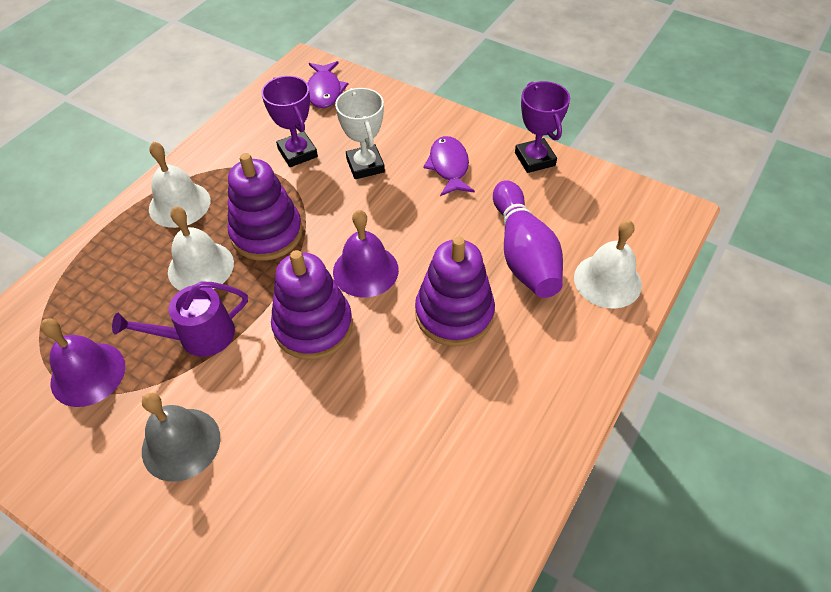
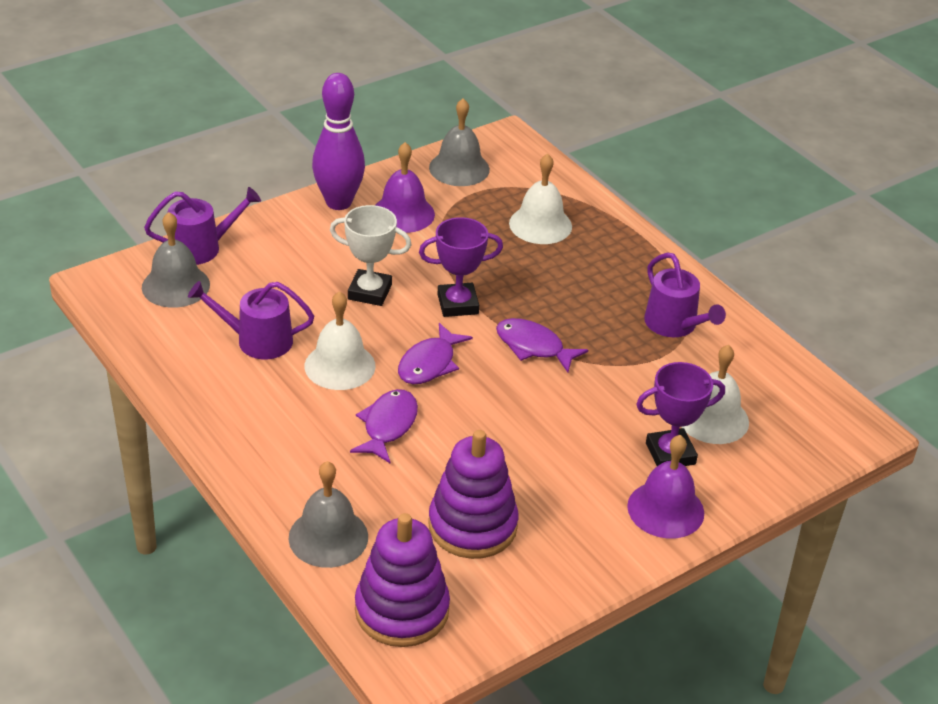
grey bell: [142,393,220,482] = 1 -> [142,212,210,308] [289,461,368,568] [429,98,490,186] = 3
purple fish: [307,61,348,108] [423,136,475,196] = 2 -> [350,389,418,463] [398,323,473,384] [496,318,588,373] = 3
purple stacking toy: [228,153,303,261] [271,250,353,360] [415,237,495,347] = 3 -> [355,513,450,647] [428,430,518,559] = 2
purple watering can: [112,281,248,357] = 1 -> [144,187,261,265] [188,281,314,359] [644,253,726,337] = 3

